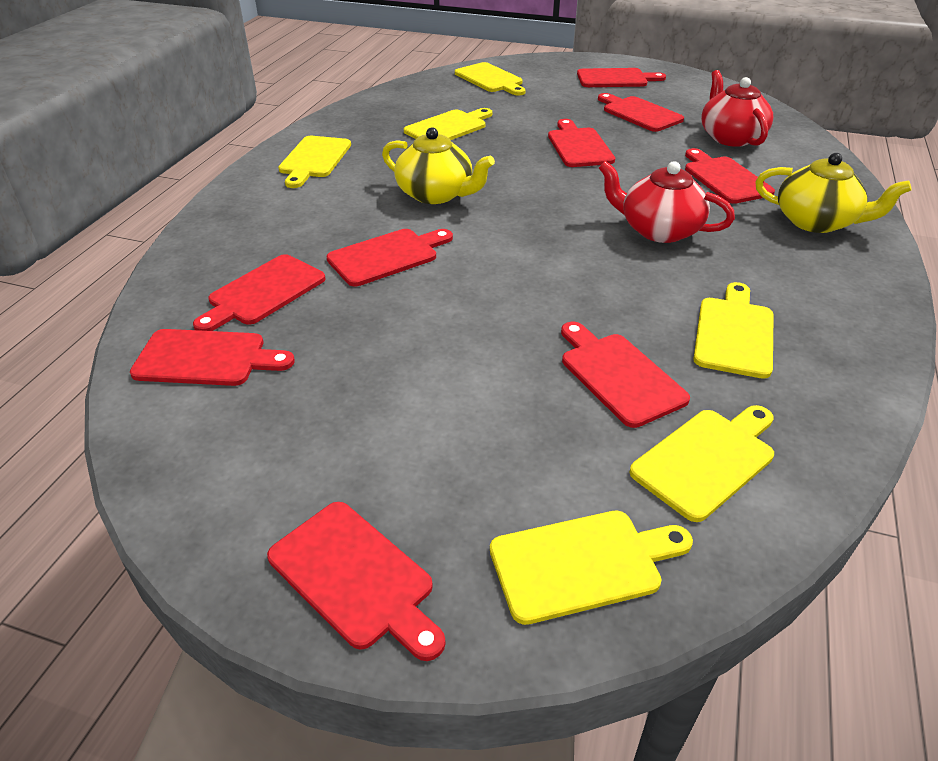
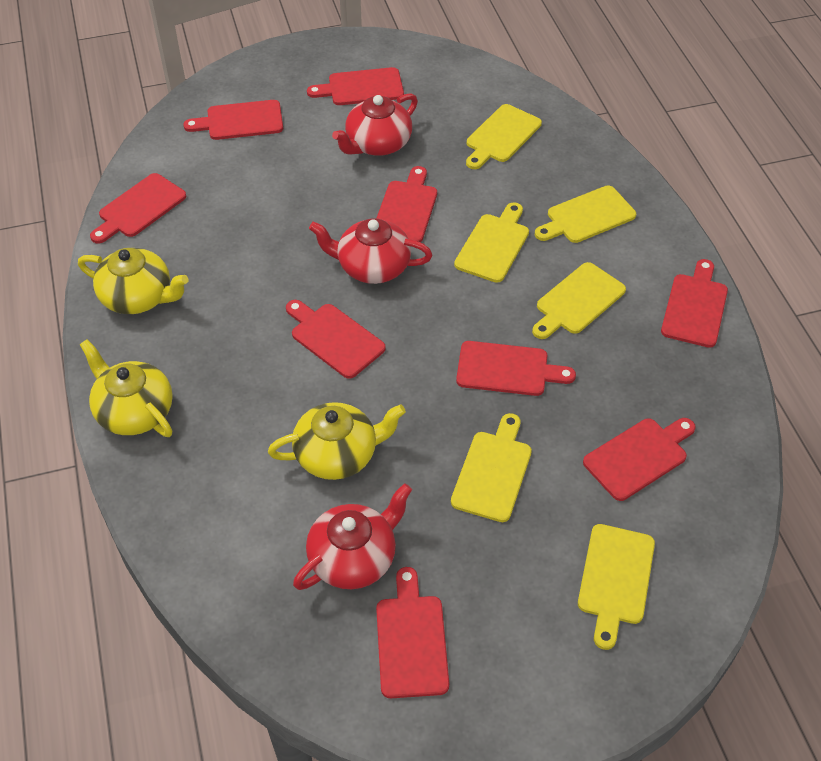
red teapot: [599,161,735,243] [701,70,773,147] = 2 -> [293,483,412,590] [309,218,432,284] [332,93,418,156] = 3
yellow teapot: [382,127,495,204] [755,153,911,233] = 2 -> [78,248,188,314] [80,340,173,437] [268,402,406,480] = 3

